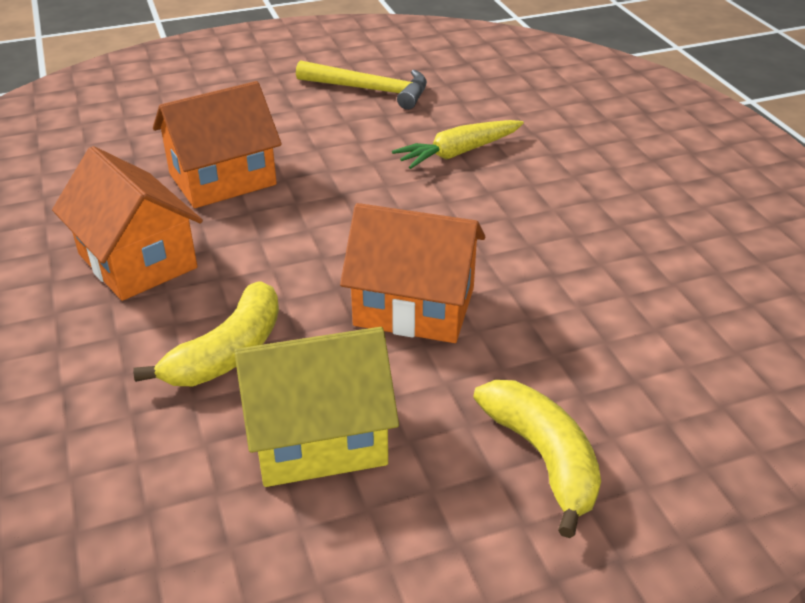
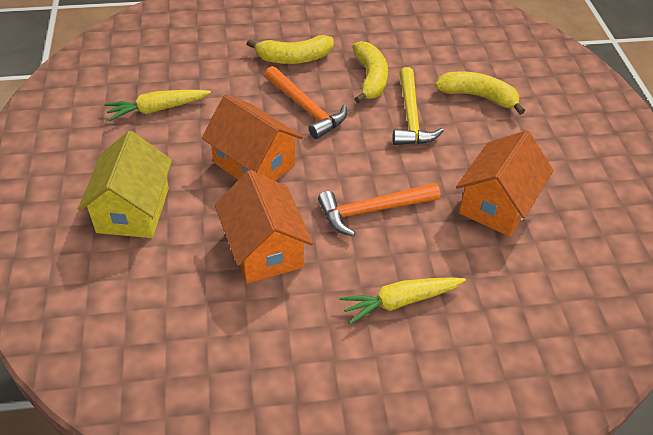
orange hammer: none = 0 -> [265,66,347,139] [318,183,440,236] = 2
yellow banana: [133,281,279,386] [473,380,601,538] = 2 -> [247,35,334,64] [352,41,388,103] [435,72,525,115] = 3
yellow carrot: [392,120,524,169] = 1 -> [104,90,211,121] [339,277,466,324] = 2

